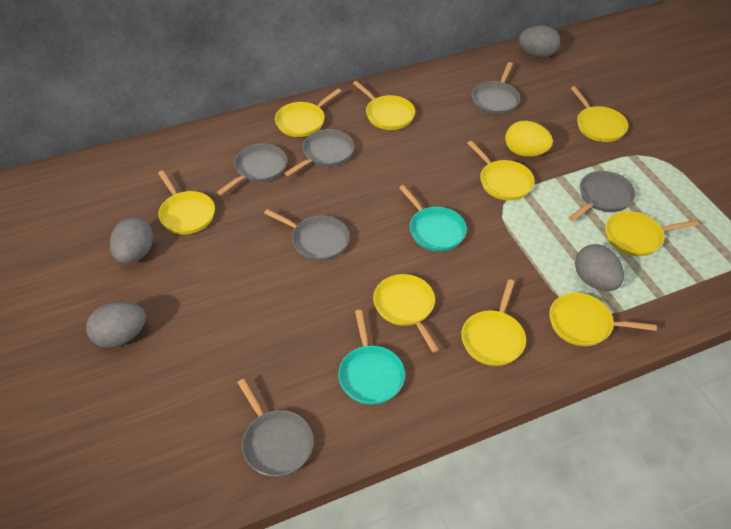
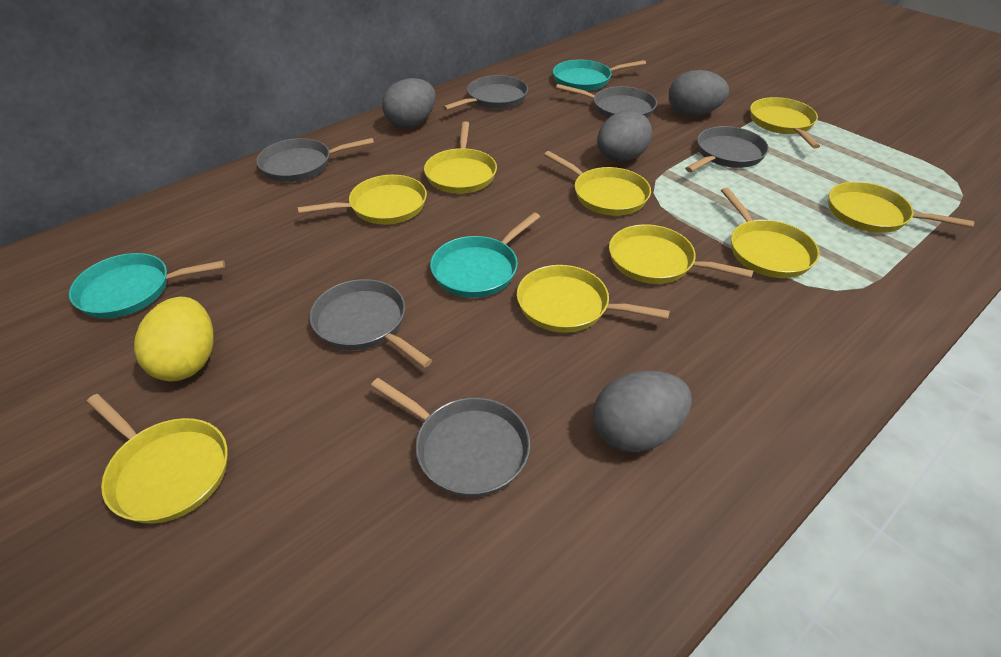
turquoise pan: [338,310,405,405] [399,185,467,251] = 2 -> [69,253,225,318] [430,212,540,298] [553,60,646,91] = 3

